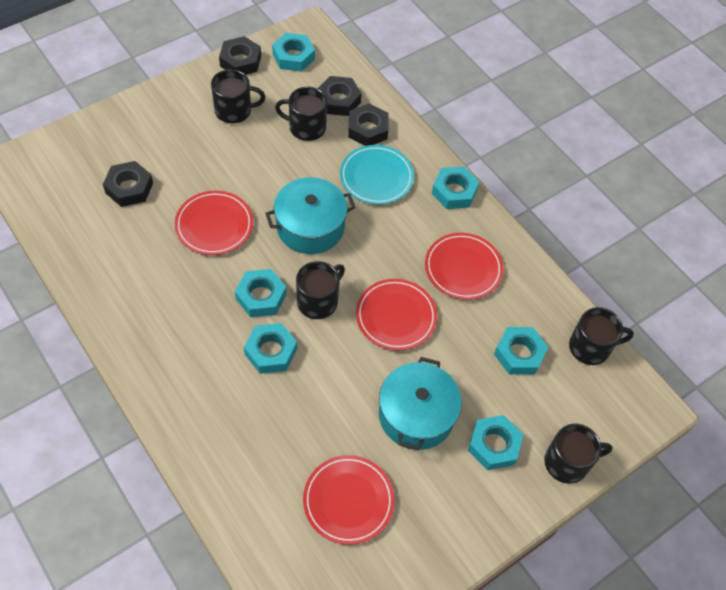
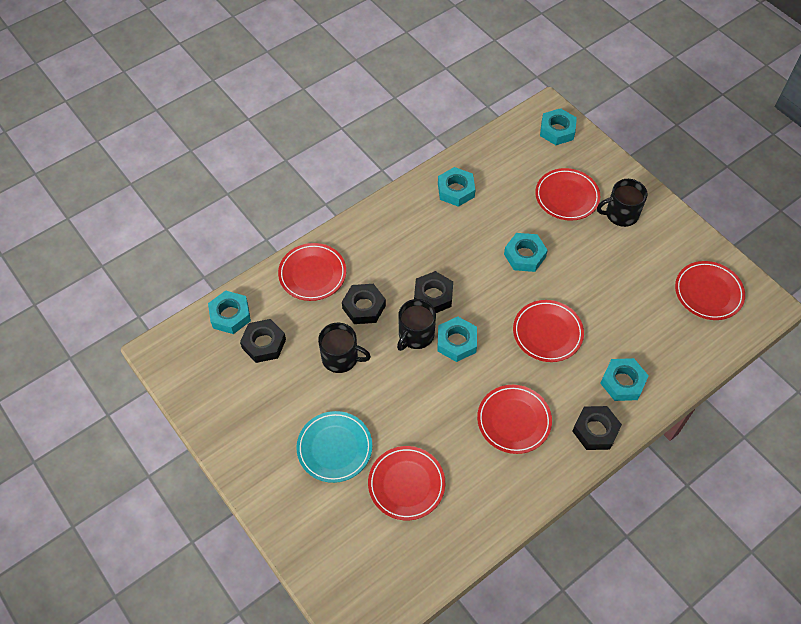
black mug: [211,69,265,124] [275,87,327,141] [296,261,345,319] [544,424,613,484] [569,307,634,365] = 5 -> [318,323,371,373] [397,299,436,351] [597,179,647,227] = 3
red plate: [175,191,253,255] [303,455,394,545] [356,279,437,351] [425,233,503,300] = 4 -> [278,243,346,301] [368,446,445,520] [477,385,552,454] [513,300,584,362] [535,168,600,221] [675,261,745,320] = 6
turquoise pot: [265,177,356,254] [379,357,462,450] = 2 -> none = 0

